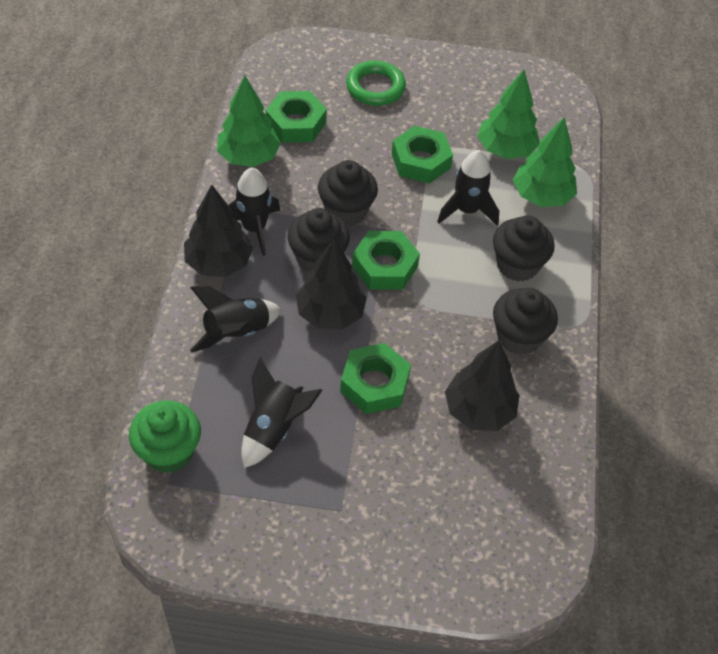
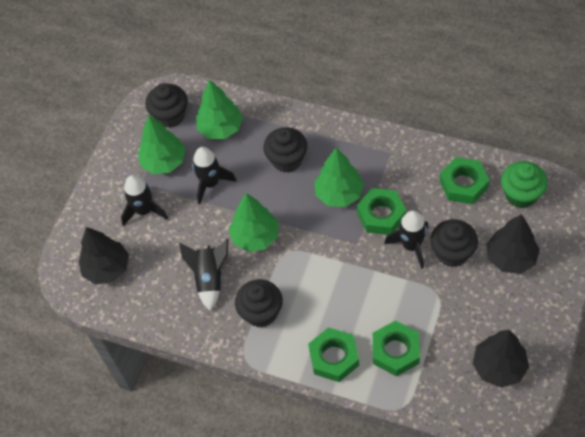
green ring: [346,60,406,106] = 1 -> none = 0
green tree: [217,76,281,167] [477,70,539,159] [513,118,577,207] = 3 -> [138,115,186,174] [196,79,243,139] [228,193,278,252] [314,148,364,207] = 4

